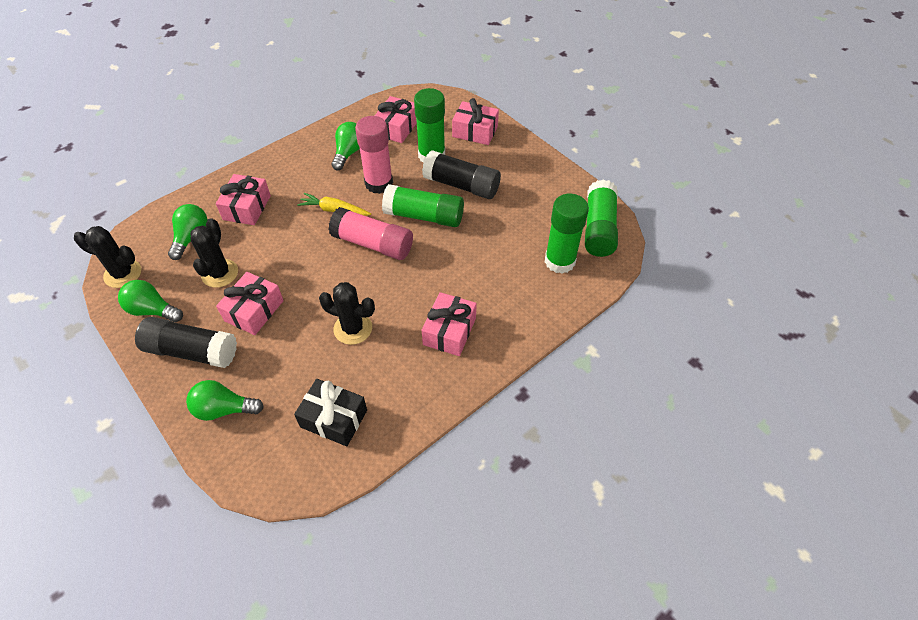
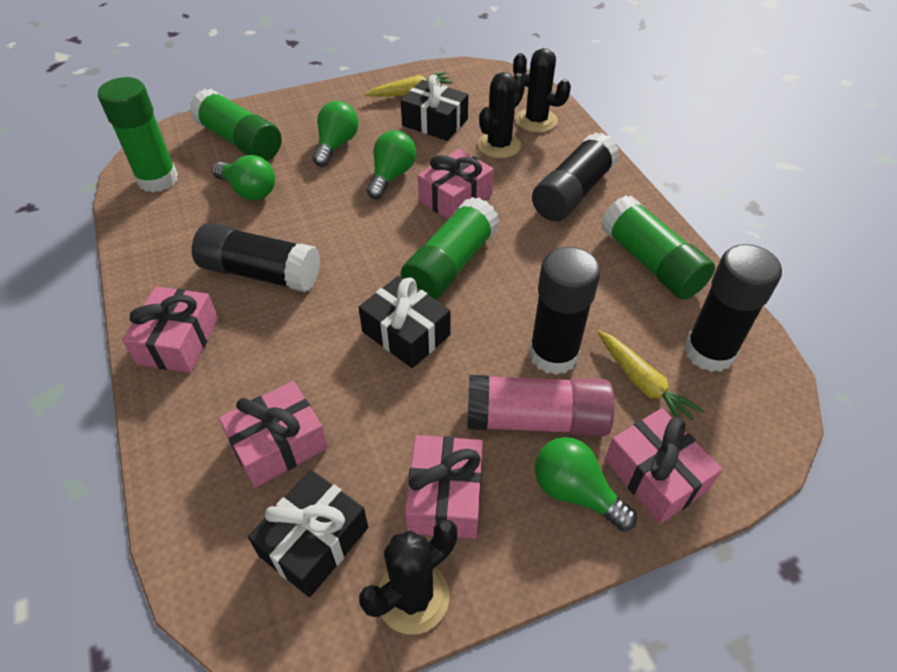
black gift: [294,379,367,446] = 1 -> [248,470,368,597] [358,276,451,368] [401,75,468,141] = 3
black glue stick: [135,317,237,368] [422,150,501,199] = 2 -> [192,223,320,292] [529,247,601,375] [532,132,619,221] [684,244,782,372] = 4
pink glue stick: [328,207,413,260] [355,116,393,194] = 2 -> [467,375,615,436] = 1
yellow carrot: [297,193,371,216] = 1 -> [364,72,453,97] [598,331,704,421] = 2

